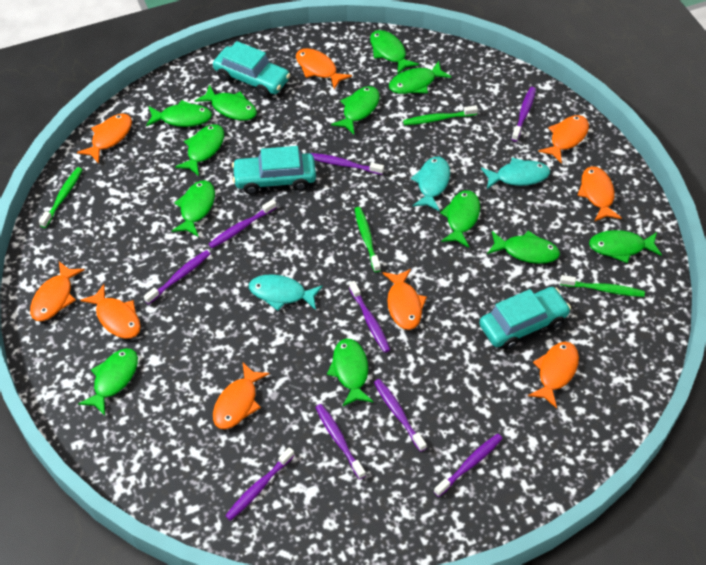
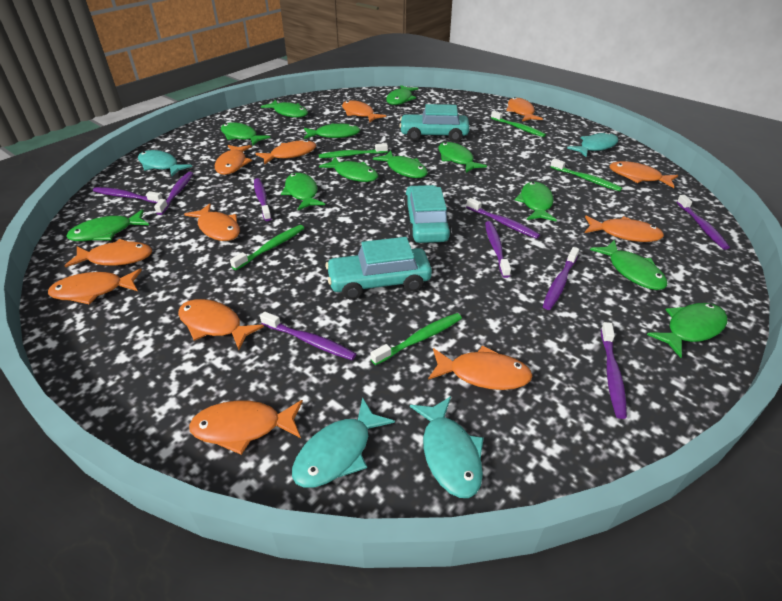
green toothbrush: [39,167,83,228] [355,207,381,272] [403,105,478,125] [560,275,645,297] = 4 -> [230,225,304,270] [319,143,388,158] [371,313,462,365] [491,111,546,137] [551,158,622,191] = 5
orange fish: [30,261,85,321] [77,113,132,163] [80,284,141,339] [213,363,270,429] [296,48,352,89] [382,269,427,330] [528,342,579,408] [538,115,589,164] [577,166,622,222] = 9 -> [48,268,142,305] [65,239,152,267] [178,299,264,350] [184,204,240,241] [189,400,303,455] [215,145,252,175] [255,140,316,165] [342,100,386,123] [428,346,532,390] [506,97,543,121] [585,215,664,242] [610,161,678,188] = 12
turquoise fish: [249,274,323,311] [411,157,450,211] [481,158,550,189] = 3 -> [138,150,192,176] [292,397,395,488] [410,396,484,498] [567,132,618,157] = 4

